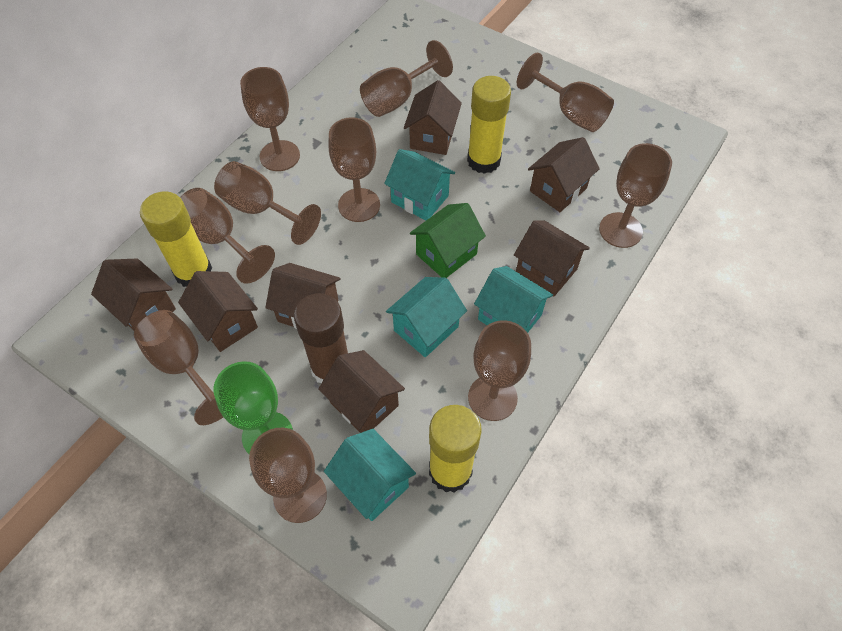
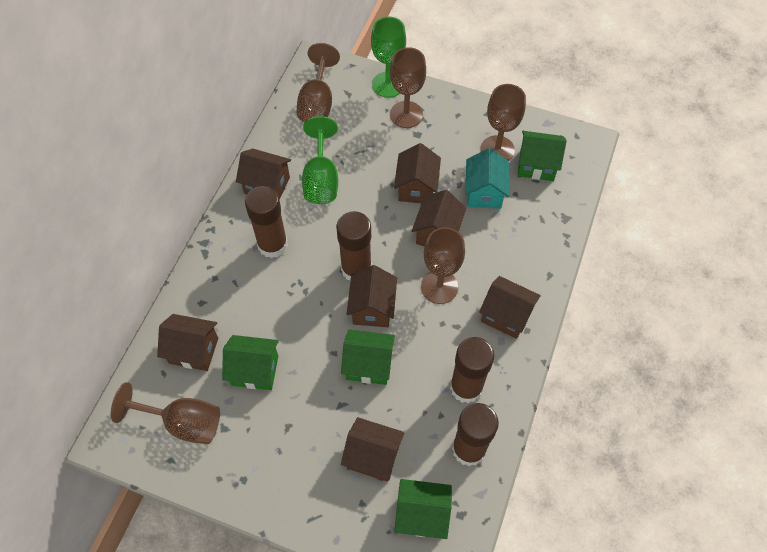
brown glue stick: [294,293,348,383] = 1 -> [245,186,288,258] [336,211,372,281] [450,337,494,403] [452,403,499,466] = 4
brown goblet: [134,310,223,425] [180,188,275,284] [214,161,321,245] [240,67,300,171] [249,428,327,523] [328,117,380,222] [360,40,453,117] [468,320,531,421] [517,53,614,132] [599,143,672,248] = 10 -> [111,382,220,444] [297,43,340,123] [390,47,426,128] [421,227,465,304] [481,84,526,161] = 5
green goblet: [214,361,293,454] = 1 -> [302,116,338,204] [371,17,406,98] = 2
green house: [410,203,486,278] = 1 -> [222,335,279,390] [341,329,395,385] [394,479,452,539] [518,131,567,181] = 4
turquoise house: [324,429,416,521] [384,149,455,221] [386,277,467,357] [474,266,553,333] = 4 -> [466,148,509,209] = 1
yellow glue stick: [140,191,212,287] [429,405,482,493] [467,76,511,174] = 3 -> none = 0

